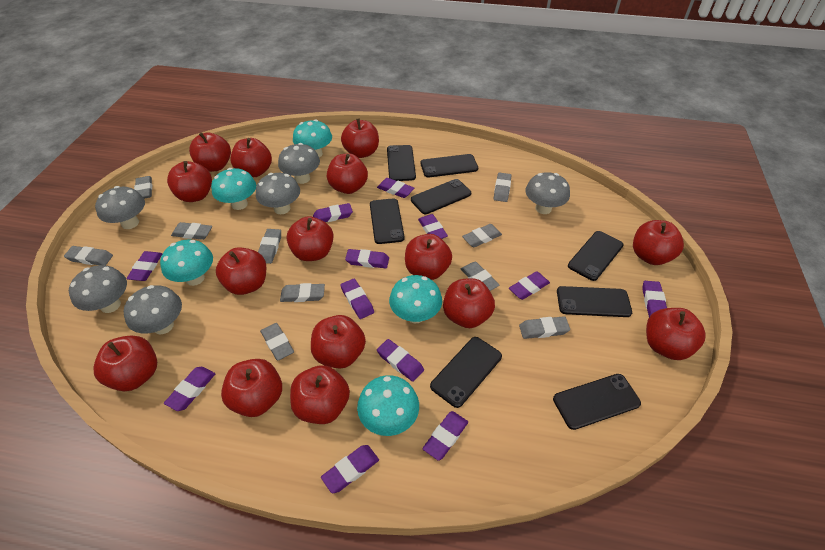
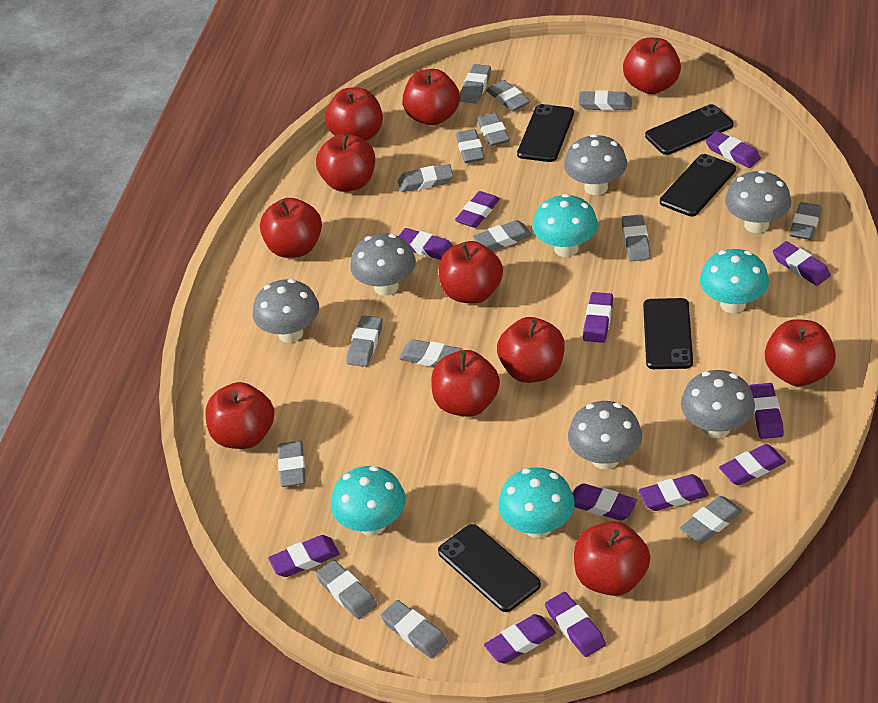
black phone: [370,198,405,244] [387,145,416,181] [411,179,471,214] [420,154,478,177] [430,337,502,408] [553,374,641,430] [557,286,632,317] [568,231,624,281] = 8 -> [438,524,541,612] [517,104,574,162] [643,298,693,369] [645,104,734,155] [660,154,736,216] = 5
grey eraser: [64,246,113,266] [134,176,152,199] [171,222,212,240] [258,229,281,264] [260,323,294,360] [280,283,325,302] [461,262,500,291] [462,224,502,247] [494,172,511,202] [519,316,570,339] = 10 -> [278,441,306,487] [316,560,377,619] [346,315,382,367] [380,600,448,658] [398,164,453,192] [399,339,462,366] [456,129,485,163] [460,64,491,103] [473,220,532,251] [476,113,510,146] [486,80,531,111] [578,90,632,111] [622,214,651,261] [680,496,742,544] [789,202,822,240] = 15
red apple: [93,335,157,391] [167,161,212,202] [189,132,231,172] [216,247,266,295] [221,359,282,417] [230,138,272,177] [286,216,334,261] [290,365,350,424] [311,315,366,369] [327,153,368,194] [341,118,379,158] [405,234,452,280] [443,278,495,328] [633,220,684,265] [646,308,706,360] = 15 -> [205,382,274,449] [260,198,322,258] [316,133,375,192] [325,87,383,141] [402,69,460,126] [431,350,500,417] [439,241,503,304] [497,317,565,383] [574,521,650,596] [623,38,681,94] [765,319,836,387] = 11
turquoise mushroom: [160,240,213,286] [211,168,256,210] [293,119,332,158] [357,375,419,436] [389,275,442,323] = 5 -> [331,466,406,536] [498,467,575,538] [533,194,598,257] [700,249,769,313] = 4

